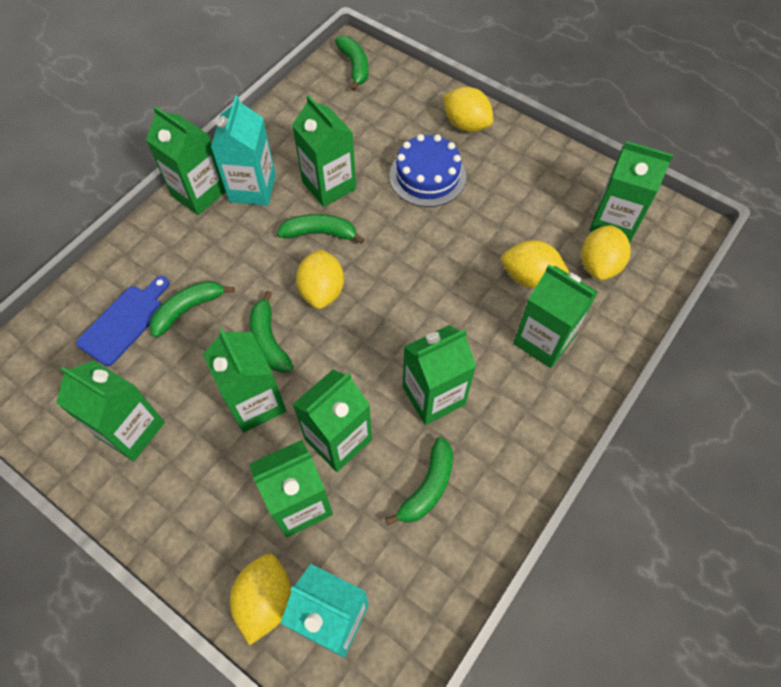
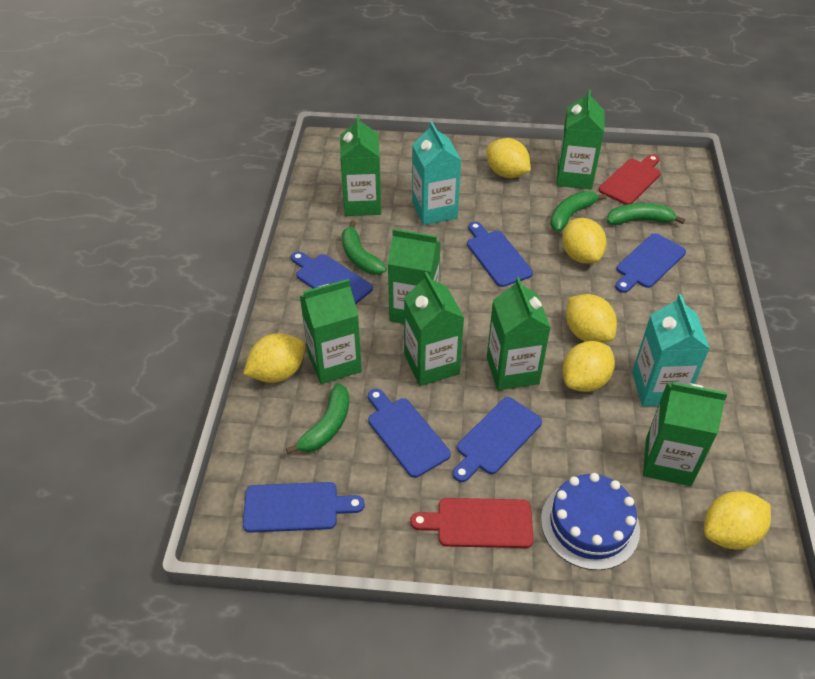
blue cutting board: [76,276,169,366] = 1 -> [243,482,365,533] [291,251,373,305] [368,389,451,478] [453,397,542,482] [467,222,533,287] [615,233,686,293] = 6
green banana: [149,281,235,338] [250,291,294,373] [277,214,364,244] [335,36,368,91] [385,437,453,525] = 5 -> [286,383,349,454] [342,221,387,275] [550,191,607,232] [607,203,685,225] = 4
green carton: [56,361,165,461] [146,106,226,215] [203,328,286,433] [250,440,333,537] [292,95,356,207] [292,370,372,472] [403,325,476,425] [513,265,598,368] [589,141,673,243] = 9 -> [300,279,362,384] [340,115,381,216] [388,229,441,324] [404,272,464,386] [487,277,551,390] [556,89,605,189] [643,382,727,486] = 7
red cutting board: none = 0 -> [410,498,534,548] [599,154,661,205] = 2
yellow lemon: [230,554,291,645] [296,249,344,309] [443,87,493,132] [501,240,569,288] [581,225,631,280] = 5 -> [243,333,305,383] [487,138,531,178] [562,218,607,264] [562,341,615,392] [566,294,617,343] [704,491,771,550] = 6

